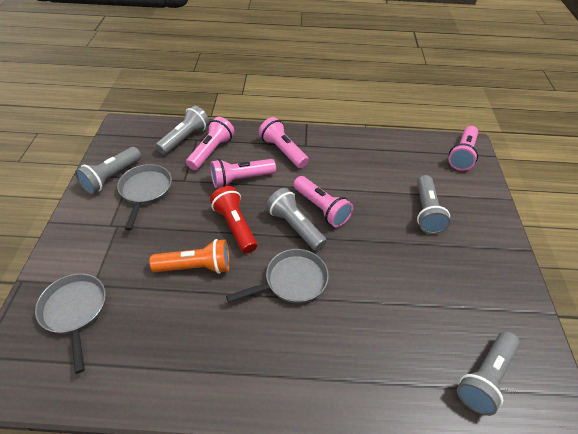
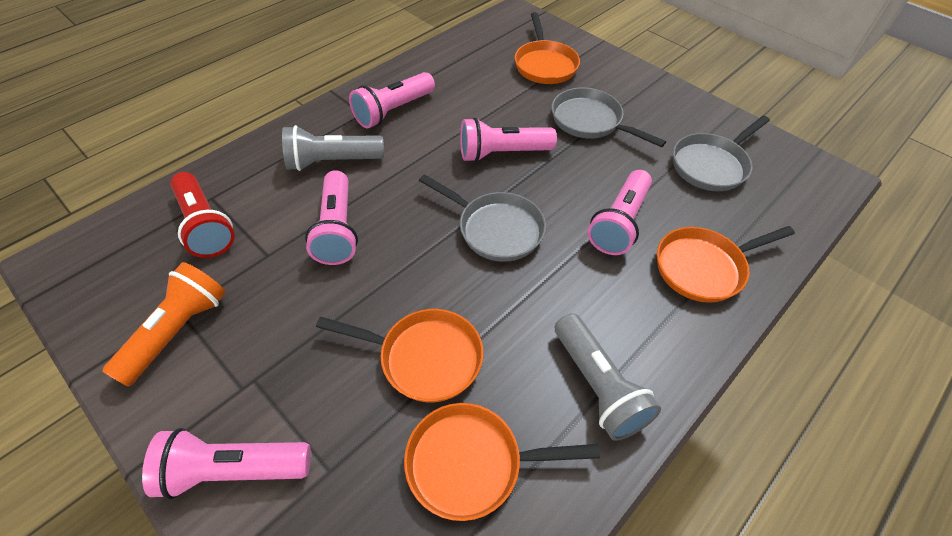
grey flashlight: [75,147,141,194] [155,105,210,155] [266,188,327,251] [417,175,450,234] [457,332,520,416] = 5 -> [282,125,384,171] [555,313,661,441] = 2
orange pan: none = 0 -> [316,309,483,402] [404,403,600,521] [515,12,580,84] [657,226,795,303] = 4

